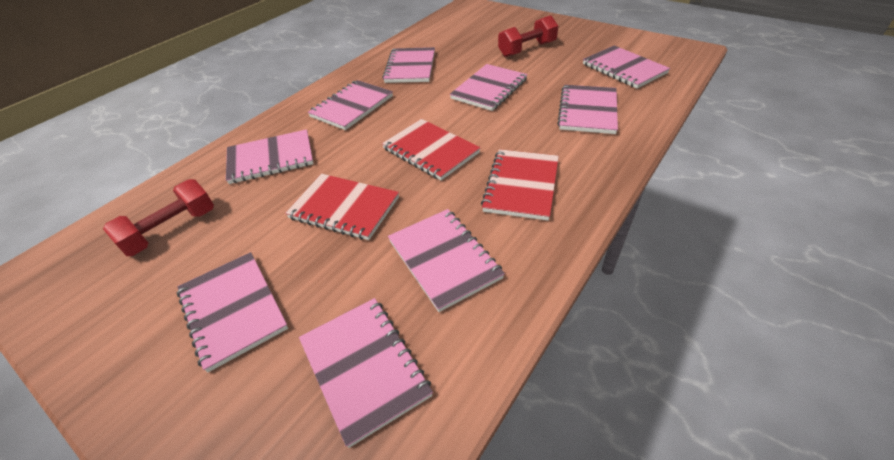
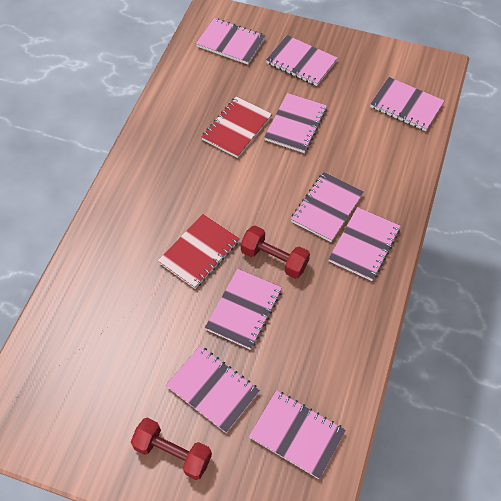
red notebook: [285,174,399,240] [382,119,481,181] [481,149,559,221] = 3 -> [158,214,240,289] [201,96,272,158] = 2

